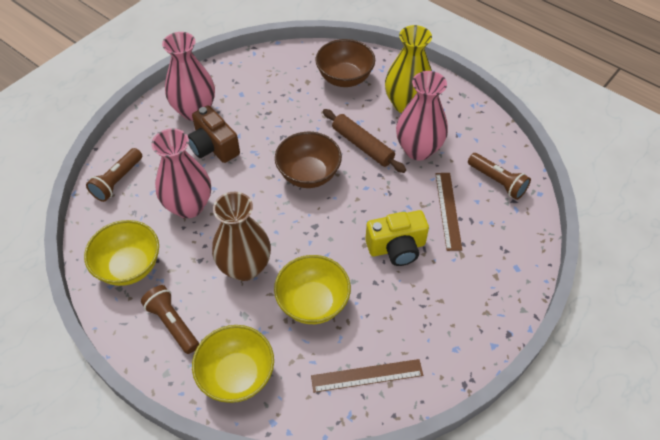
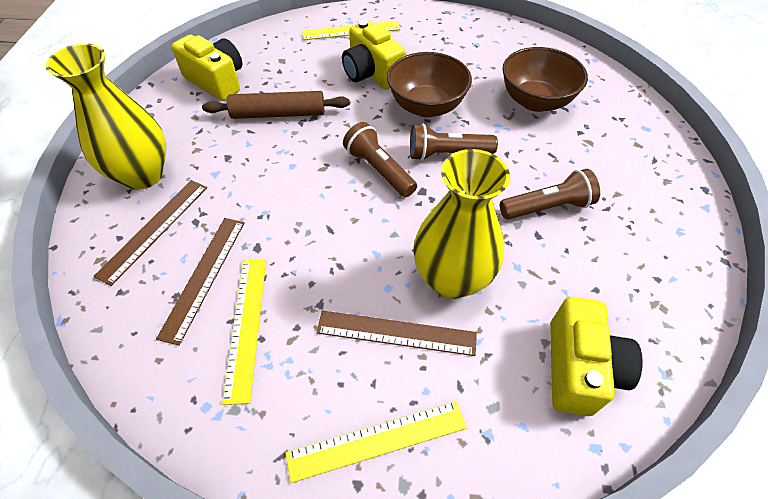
brown camera: [188,105,240,163] = 1 -> none = 0
brown ruler: [311,359,423,393] [435,173,462,251] = 2 -> [94,180,207,286] [156,218,245,346] [316,311,477,356] = 3
brown vase: [212,192,271,281] = 1 -> none = 0
pink vase: [151,128,211,218] [162,32,215,121] [396,71,448,160] = 3 -> none = 0
yellow bowl: [84,220,159,286] [192,325,274,403] [274,255,351,324] = 3 -> none = 0
yellow camera: [365,210,429,266] = 1 -> [171,34,242,101] [342,20,405,90] [550,297,643,416] = 3
yellow ruler: none = 0 -> [222,260,266,405] [285,401,466,483] [302,21,400,40] = 3
yellow vase: [385,25,432,113] = 1 -> [45,43,166,190] [413,149,510,299] = 2

